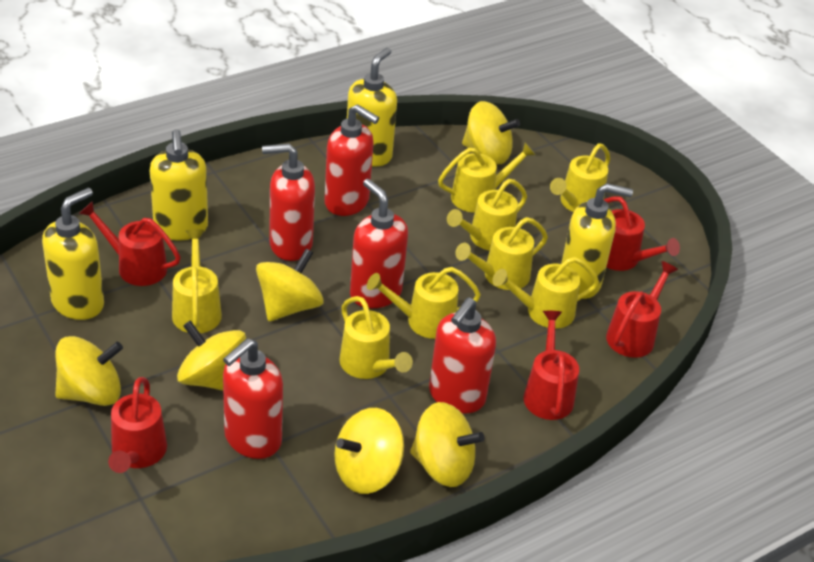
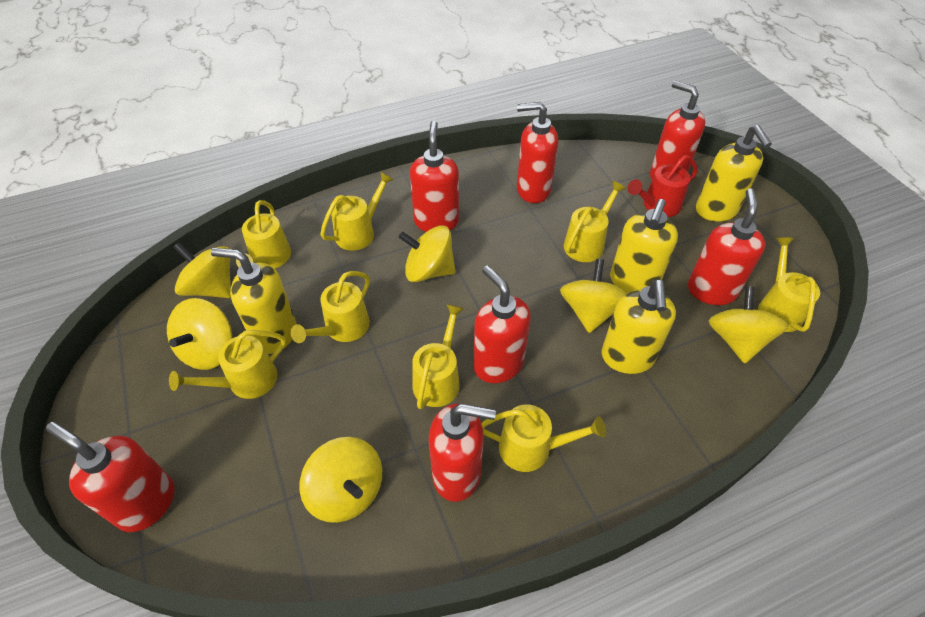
red soap dispenser: [223,338,283,459] [262,143,315,261] [324,104,379,216] [350,179,408,308] [429,297,496,414] = 5 -> [46,422,175,532] [410,121,459,232] [429,404,496,502] [473,266,531,383] [517,102,558,203] [650,81,705,179] [688,189,766,305] = 7
red watering can: [79,201,181,286] [108,377,167,473] [523,311,579,420] [603,196,680,271] [606,261,678,358] = 5 -> [628,155,698,217] = 1

